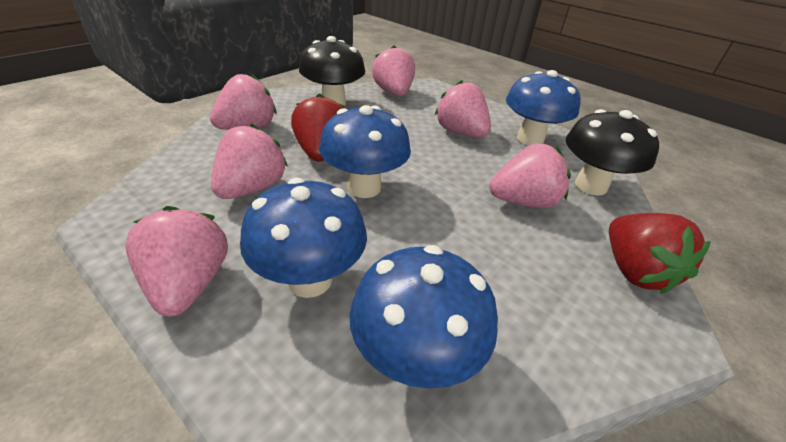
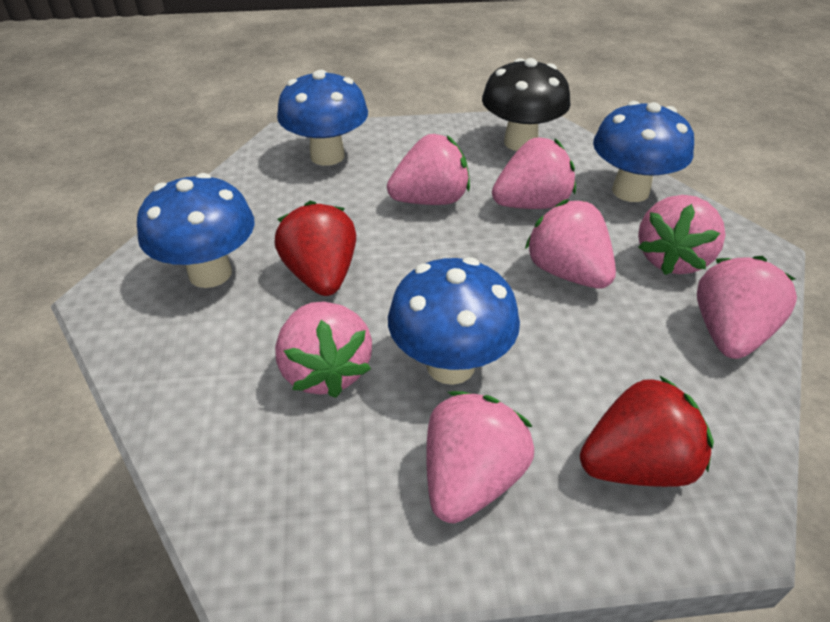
black mushroom: [299,36,365,106] [566,109,659,196] = 2 -> [482,58,571,151] = 1
pink strawberry: [125,206,228,316] [210,73,276,130] [211,124,288,199] [372,45,415,96] [435,80,491,138] [489,143,571,208] = 6 -> [275,302,372,398] [387,134,470,205] [426,391,534,523] [492,137,576,209] [525,199,616,289] [638,195,725,275] [697,256,797,359] = 7

